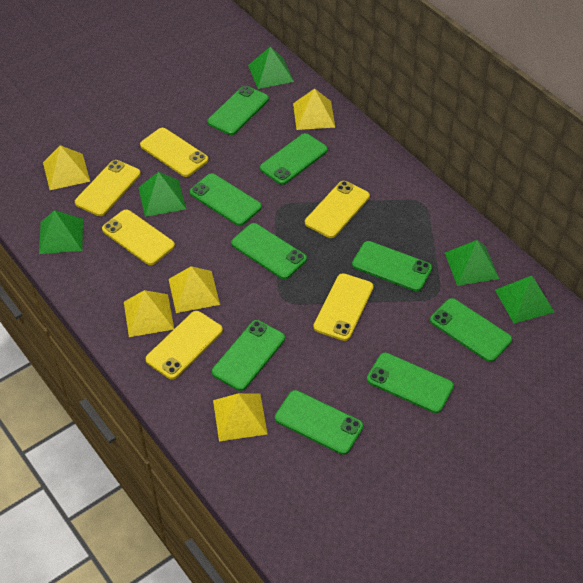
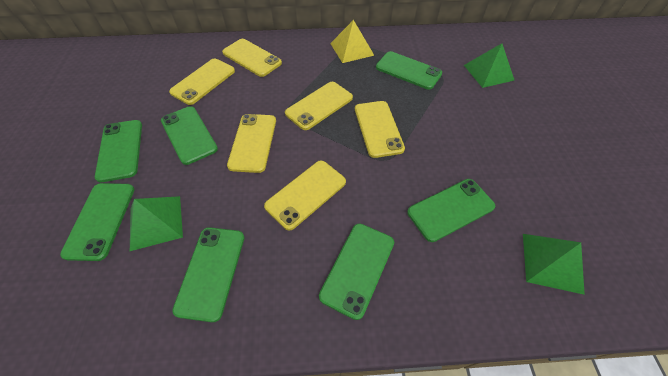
green phone: [190,173,262,226] [208,86,269,135] [212,320,285,391] [231,223,307,279] [260,133,328,185] [275,390,363,455] [352,241,432,291] [367,353,454,413] [430,298,512,362] = 9 -> [60,183,135,261] [95,120,142,182] [161,106,218,165] [172,227,244,322] [319,223,394,320] [376,51,442,90] [407,179,495,242] = 7
green pyramid: [39,210,83,254] [138,172,186,217] [248,47,294,89] [445,240,499,286] [495,276,554,324] = 5 -> [130,196,183,251] [464,43,515,88] [523,234,585,295] = 3
yellow pyramid: [43,145,90,190] [124,290,174,337] [169,266,220,313] [213,393,268,441] [293,89,335,130] = 5 -> [330,20,375,63] = 1

